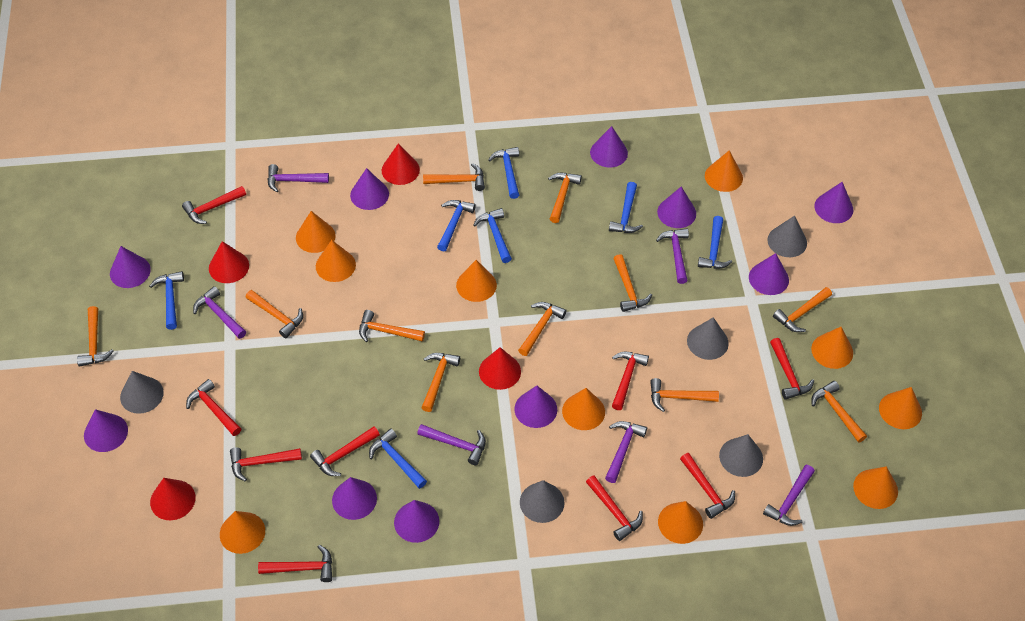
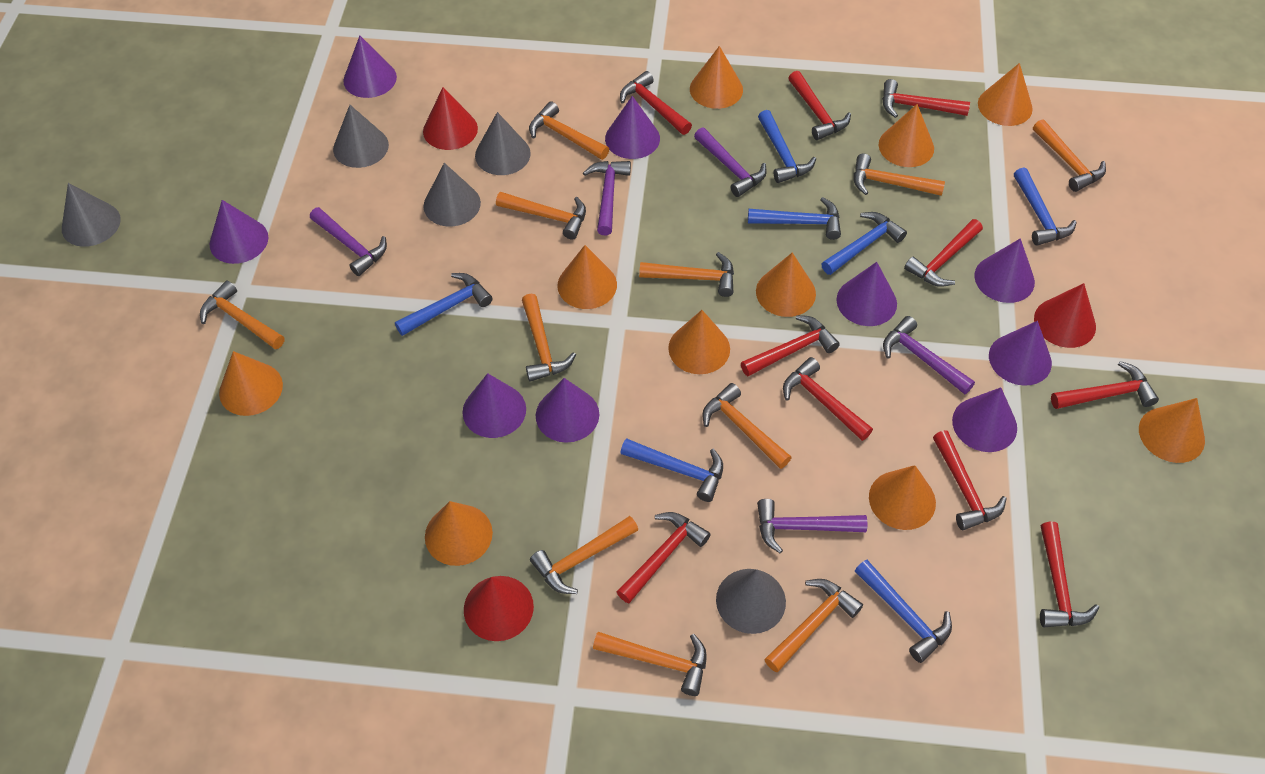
purple cone: [84,409,128,452] [110,246,151,288] [332,477,377,520] [350,168,389,210] [394,500,439,543] [514,386,557,428] [590,126,628,167] [657,186,696,228] [749,253,789,295] [814,182,853,223] = 10 -> [210,200,268,264] [343,36,397,98] [463,373,526,438] [536,378,599,443] [605,96,660,159] [836,262,897,326] [952,387,1017,452] [974,238,1035,303] [989,321,1052,386] = 9
purple hammer: [193,286,246,339] [267,164,329,192] [417,424,486,465] [605,421,647,483] [656,228,689,284] [763,465,815,526] = 6 -> [310,207,387,276] [583,161,631,235] [694,127,767,197] [757,499,867,553] [883,316,975,394] = 5
red cone: [150,478,196,520] [209,241,249,283] [382,143,420,185] [479,347,521,390] = 4 -> [423,87,478,150] [464,576,534,641] [1034,283,1096,348] = 3
red hammer: [182,186,246,224] [186,379,241,436] [230,448,302,481] [258,545,332,582] [310,426,380,476] [586,475,643,541] [612,352,649,410] [680,453,735,519] [770,338,814,400] = 9 -> [617,512,711,603] [620,71,692,135] [741,315,840,376] [783,357,873,441] [788,71,851,140] [882,79,970,118] [904,219,983,287] [933,430,1007,530] [1040,522,1099,627] [1051,361,1159,409] = 10

